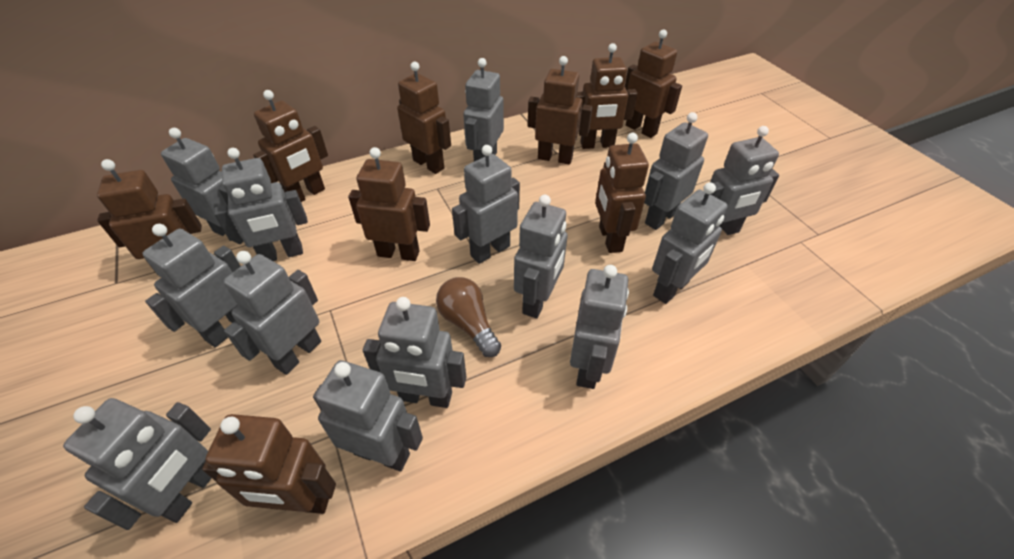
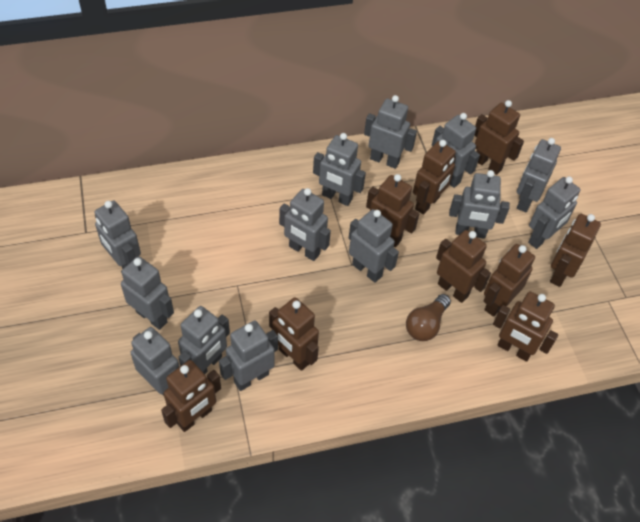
grey robot: [63,398,211,530] [142,224,241,347] [161,128,244,244] [214,148,308,261] [223,251,321,375] [313,360,423,471] [363,297,466,408] [452,145,520,264] [463,58,504,161] [514,195,568,318] [570,265,629,389] [644,112,708,230] [652,182,728,304] [710,126,779,235] = 14 -> [94,200,141,269] [121,256,174,330] [130,327,179,396] [178,306,230,374] [219,320,278,391] [279,188,331,261] [313,133,366,206] [349,209,399,283] [364,95,417,169] [432,113,480,188] [449,170,510,239] [517,138,561,212] [528,176,580,249] = 13

